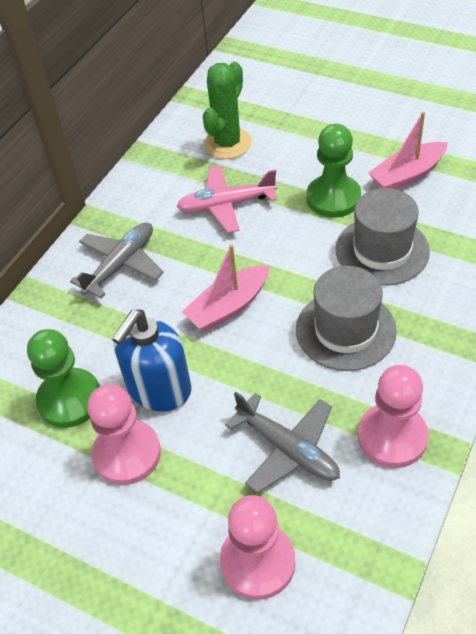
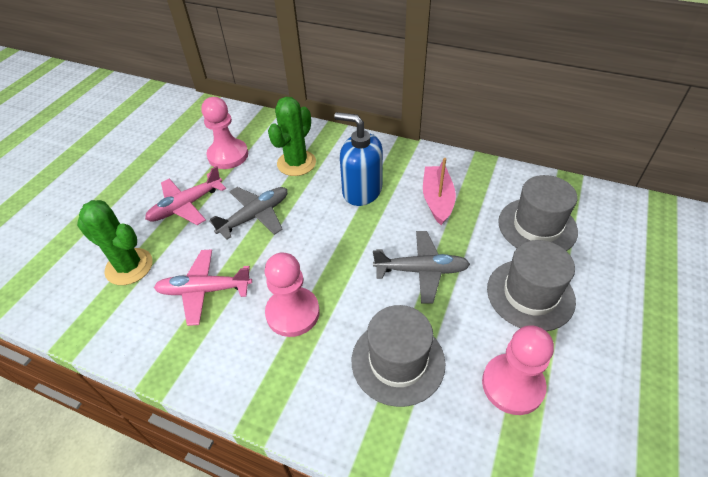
green cactus: [203,62,252,159] = 1 -> [77,200,153,285] [268,97,316,176] = 2
green pawn: [27,329,100,428] [307,124,361,218] = 2 -> none = 0
grey hat: [296,266,397,371] [336,188,430,286] = 2 -> [352,305,446,407] [487,240,576,331] [498,175,578,251] = 3
pink boat: [182,244,270,331] [368,112,448,189] = 2 -> [423,158,456,225] = 1
pink plane: [177,166,277,233] = 1 -> [145,166,226,225] [154,249,252,326] = 2

